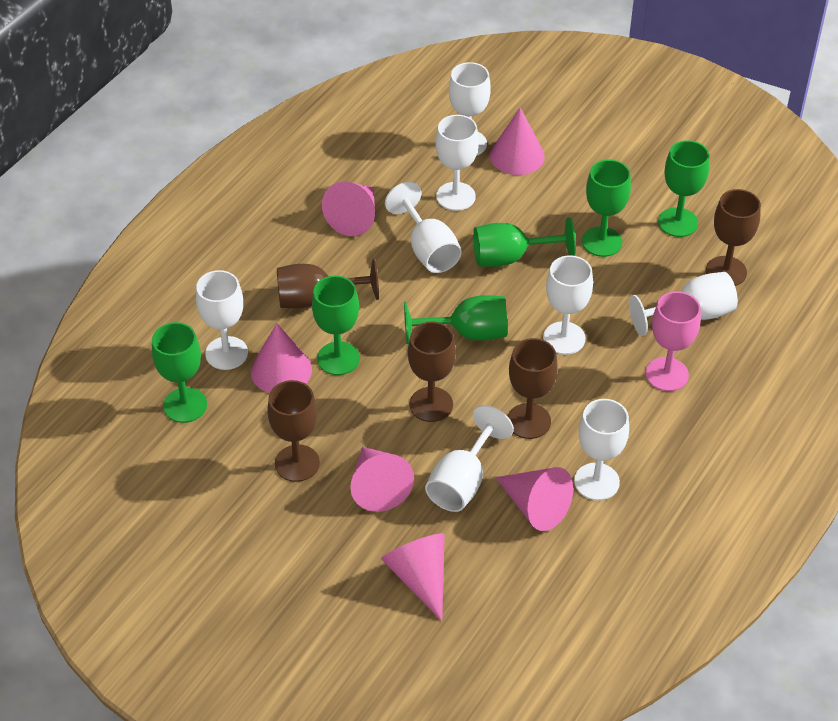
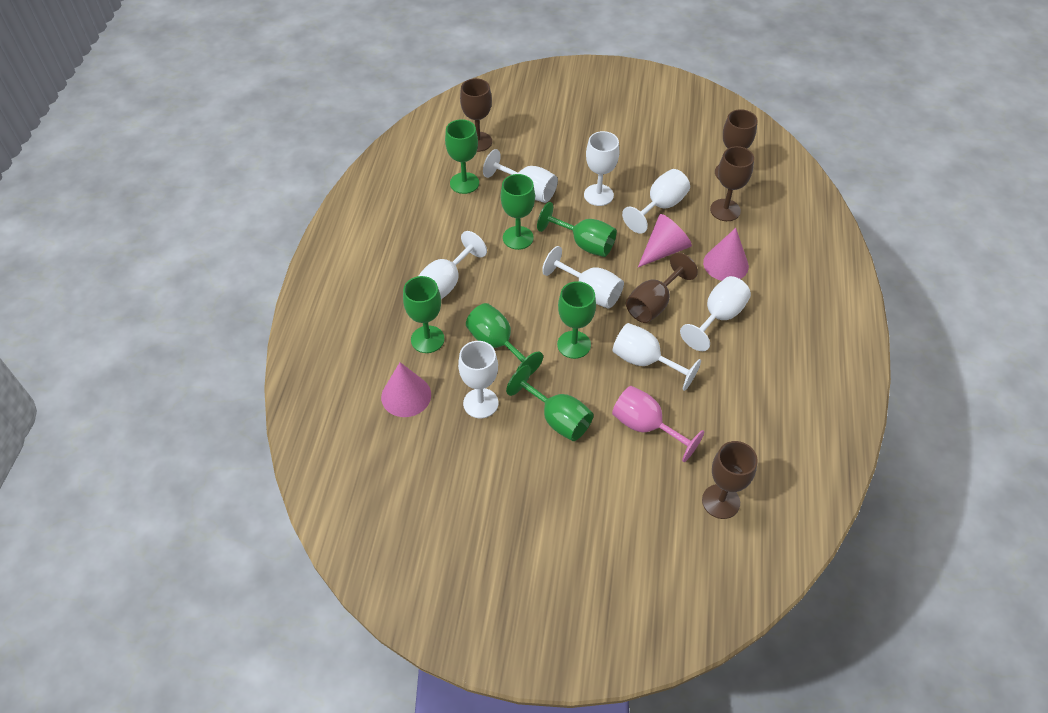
green goblet: [152,322,207,423] [312,276,360,375] [404,295,507,344] [473,217,576,267] [582,160,631,257] [658,140,709,237] = 6 -> [403,276,445,353] [445,119,479,194] [466,303,543,375] [501,174,535,250] [506,365,594,441] [537,202,617,257] [557,281,596,359] = 7
pink cone: [251,323,312,393] [322,182,375,236] [350,447,414,512] [381,533,445,621] [490,107,545,175] [495,467,573,531] = 6 -> [381,362,431,417] [638,214,692,267] [703,228,749,281] = 3

